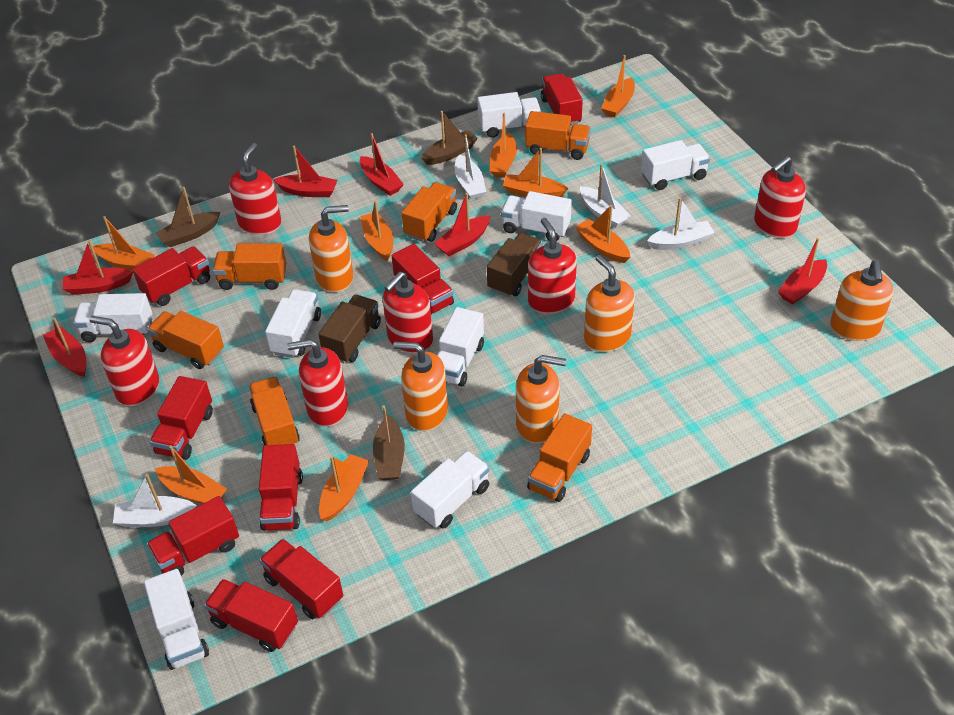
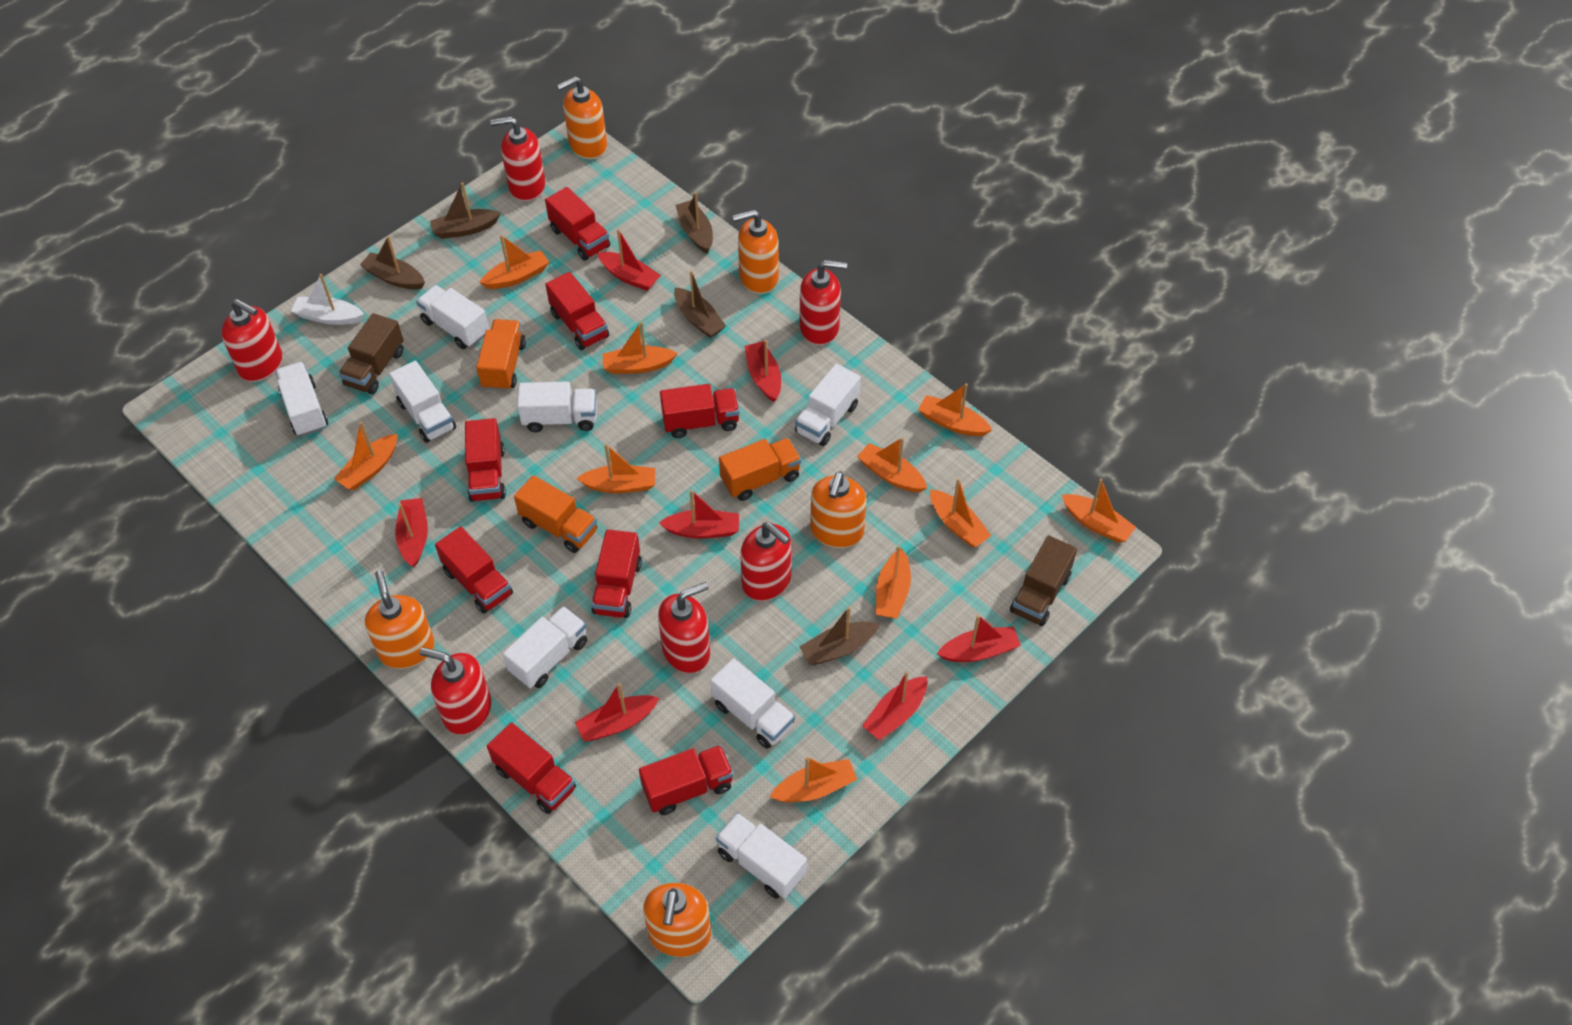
brown boat: [156,187,220,247] [373,405,405,480] [421,111,478,165] = 3 -> [360,236,425,290] [430,182,501,239] [674,271,726,338] [676,192,713,254] [800,607,880,665] = 5
orange boat: [93,216,155,270] [155,445,227,504] [319,454,369,521] [360,201,393,261] [490,113,517,178] [503,148,568,197] [575,205,630,263] [601,55,635,117] = 8 -> [334,422,398,490] [479,235,549,289] [577,444,655,493] [603,322,678,374] [770,756,857,802] [857,437,927,492] [876,545,911,619] [918,383,992,436] [930,479,992,547] [1062,479,1136,543] = 10
orange truck: [147,311,224,369] [213,243,286,290] [249,377,300,446] [402,182,457,242] [525,111,591,160] [527,413,592,502] = 6 -> [476,319,526,391] [514,475,597,553] [719,438,801,501] = 3
red boat: [43,317,87,377] [63,240,133,295] [273,146,338,197] [360,133,404,196] [434,193,490,256] [778,238,827,304] = 6 -> [395,498,428,567] [575,683,659,741] [597,229,661,291] [659,490,739,539] [744,340,781,402] [862,671,927,740] [937,615,1021,662] = 7
white boat: [113,474,197,527] [455,134,486,200] [580,164,631,228] [647,197,715,250] = 4 -> [291,274,364,325] = 1

